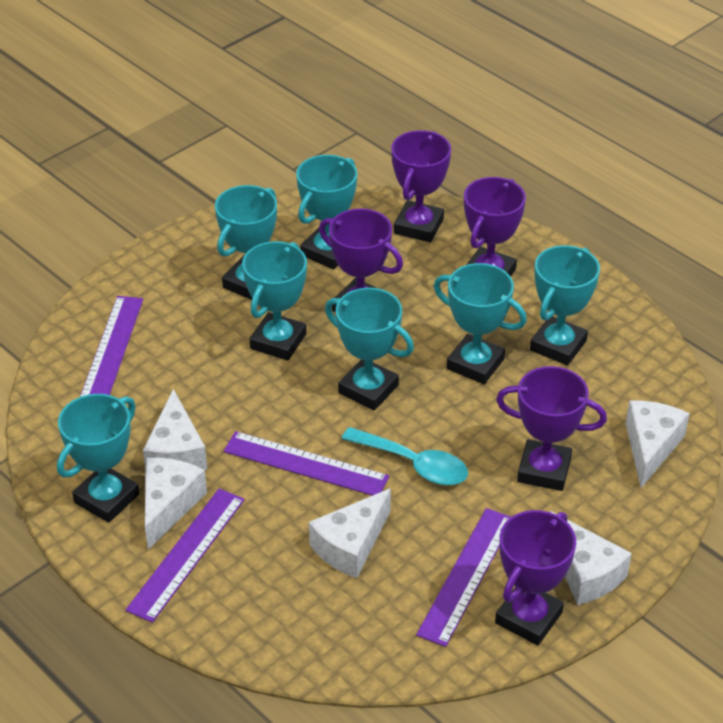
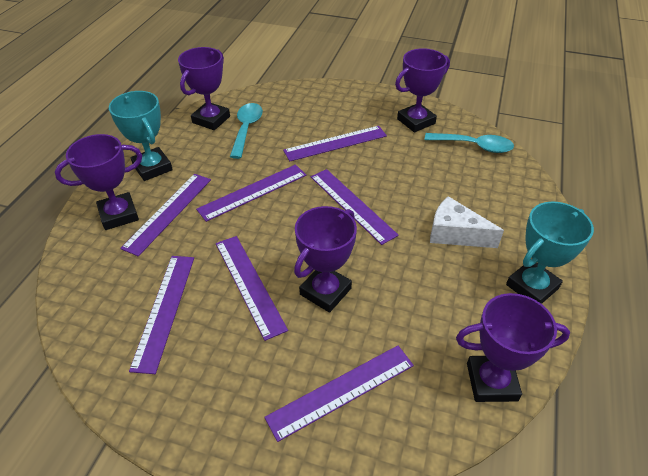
purple ruler: [80,296,143,397] [125,489,245,623] [223,431,389,496] [416,508,511,647] = 4 -> [120,174,211,256] [129,256,194,374] [196,165,306,222] [216,236,288,341] [264,346,414,442] [283,126,387,161] [311,169,399,245] = 7
turquoise spoon: [342,427,468,485] = 1 -> [230,103,263,159] [424,133,514,153] = 2
turquoise trophy: [57,394,139,523] [215,185,277,300] [242,241,307,360] [296,155,357,269] [325,288,414,410] [434,263,527,384] [530,245,600,365] = 7 -> [109,91,173,181] [506,202,594,304] = 2
white cheese: [143,389,207,470] [145,458,207,550] [309,488,391,578] [549,511,632,605] [626,400,690,488] = 5 -> [430,196,504,248] = 1

